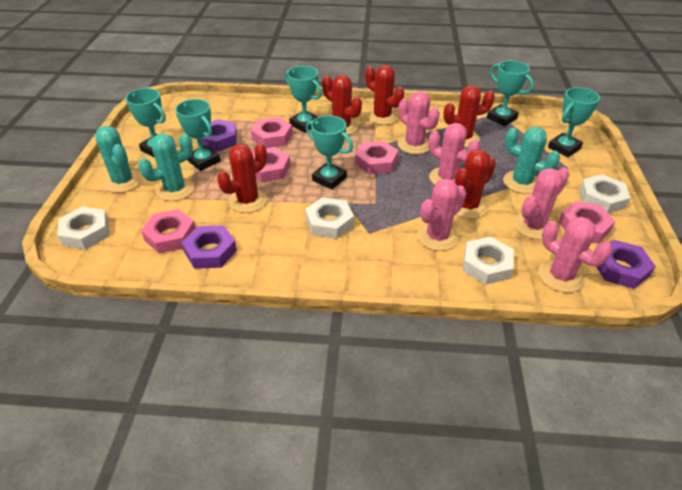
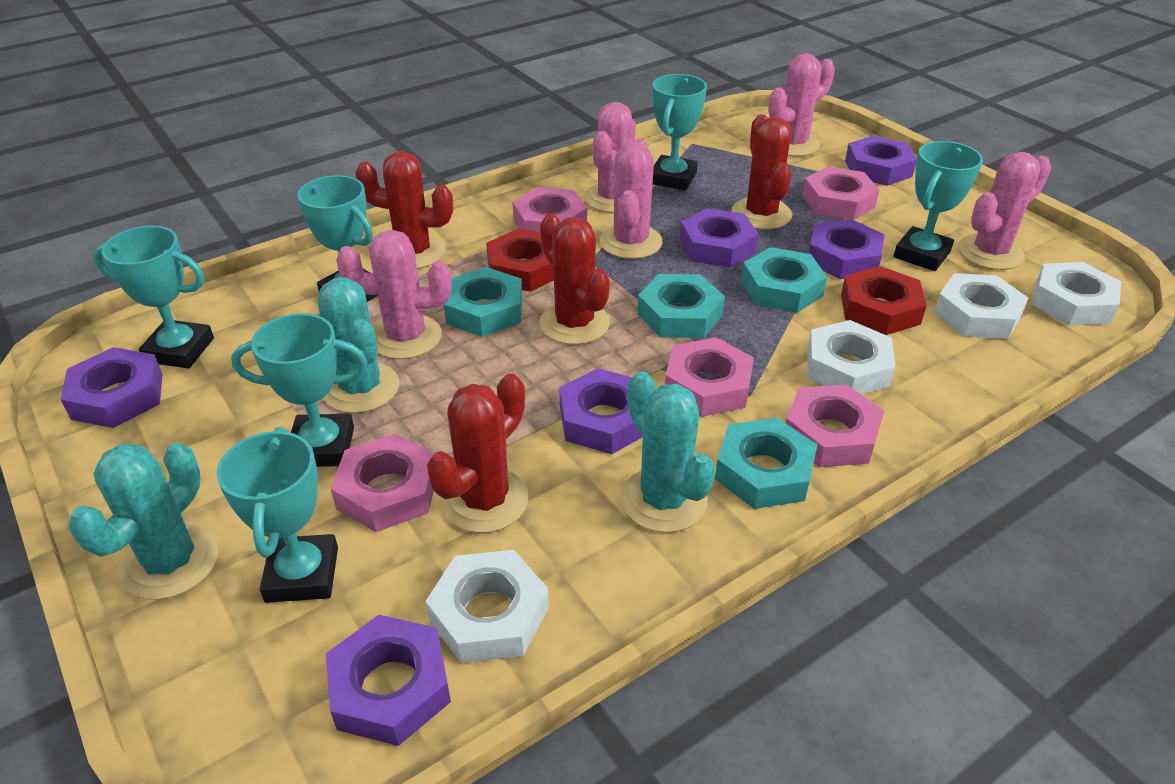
purple nut: [181,225,237,269] [202,119,237,152] [596,240,656,289] = 3 -> [61,347,162,428] [326,615,451,746] [559,368,643,454] [680,208,759,268] [809,219,885,279] [845,135,917,186] = 6
red cactus: [217,143,267,213] [322,75,362,135] [365,65,404,125] [443,85,495,147] [455,149,496,219] = 5 -> [355,151,453,269] [427,374,528,533] [539,214,610,345] [731,114,792,230] = 4
red nut: none = 0 -> [486,229,554,292] [841,266,927,335] = 2
turquoise nut: none = 0 -> [444,267,522,337] [637,274,725,338] [715,418,818,509] [741,247,827,313] = 4

